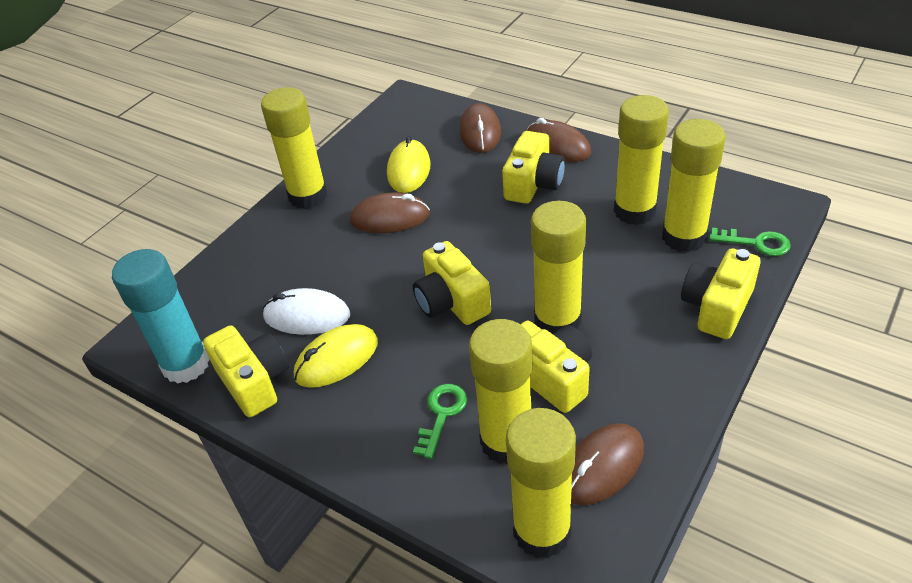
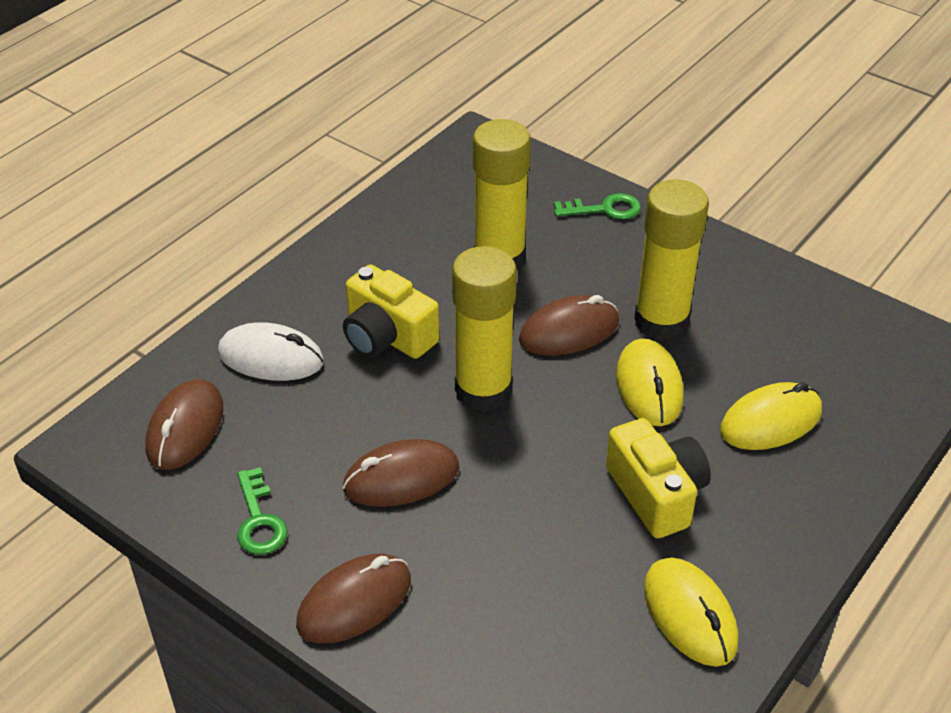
turquoise glue stick: [112,249,210,384] = 1 -> none = 0
yellow camera: [203,325,289,417] [413,241,491,325] [502,131,565,204] [520,321,592,413] [681,248,761,339] = 5 -> [343,265,439,359] [606,418,711,538] = 2
yellow glue stick: [261,87,328,209] [469,319,532,464] [506,408,576,558] [531,201,586,334] [614,95,669,225] [662,119,726,252] = 6 -> [452,246,517,412] [473,119,531,270] [634,179,709,341] = 3
yellow mouse: [294,324,378,388] [387,136,431,193] = 2 -> [616,339,683,426] [644,558,738,667] [720,382,822,450] = 3

